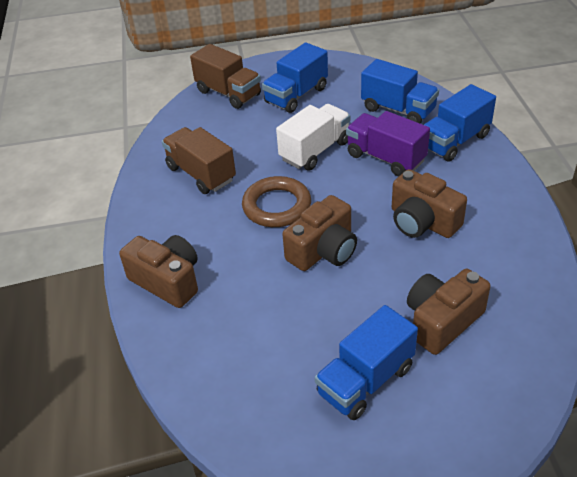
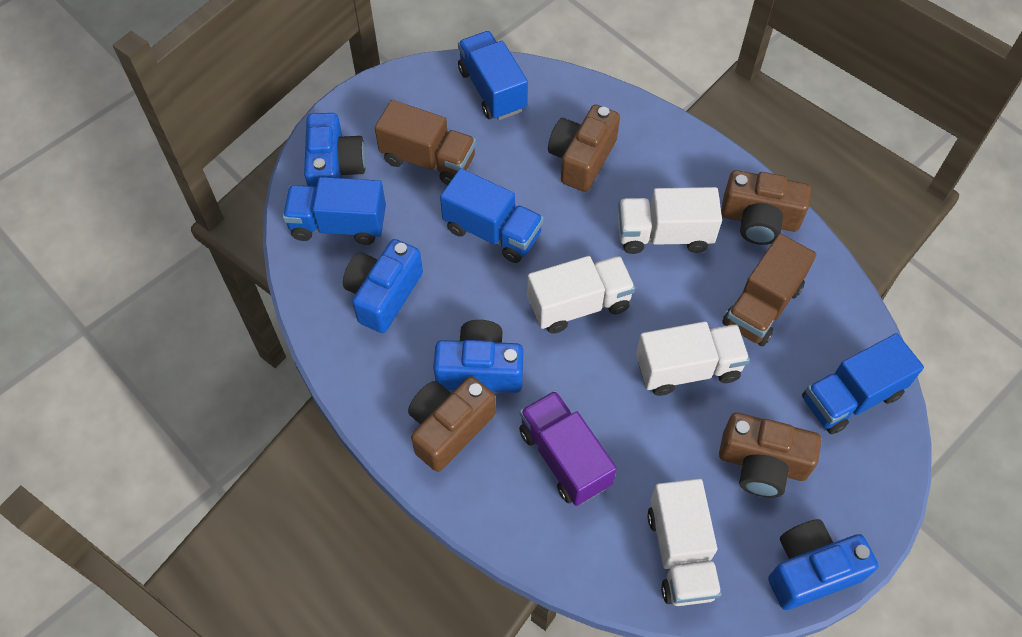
blue camera: none = 0 -> [304,113,366,188] [343,239,423,333] [433,320,523,393] [768,519,878,610] = 4
brown ring: [242,176,311,227] = 1 -> none = 0
white truck: [276,104,350,170] = 1 -> [527,256,635,334] [618,187,722,254] [636,321,750,396] [647,479,722,606] = 4

